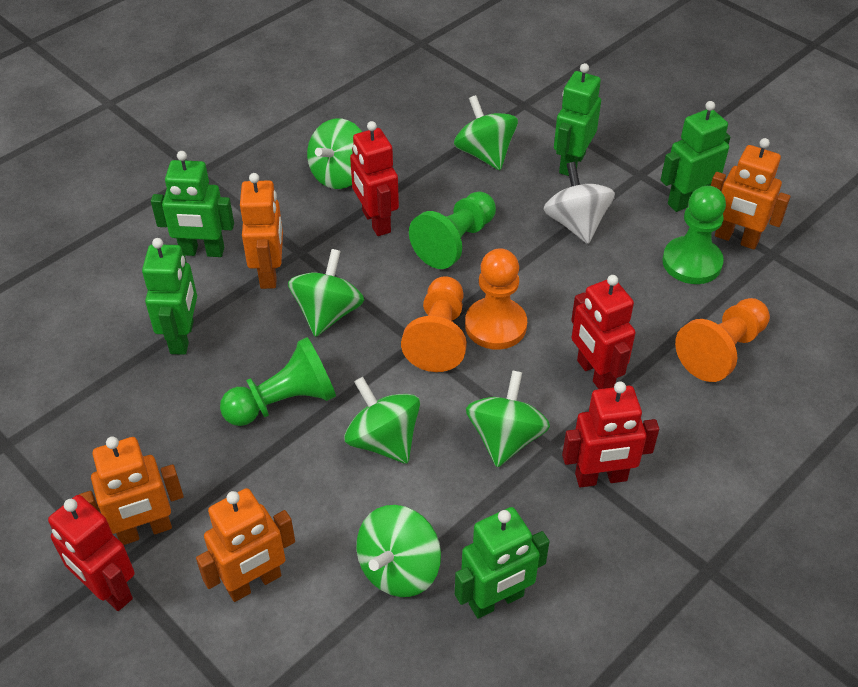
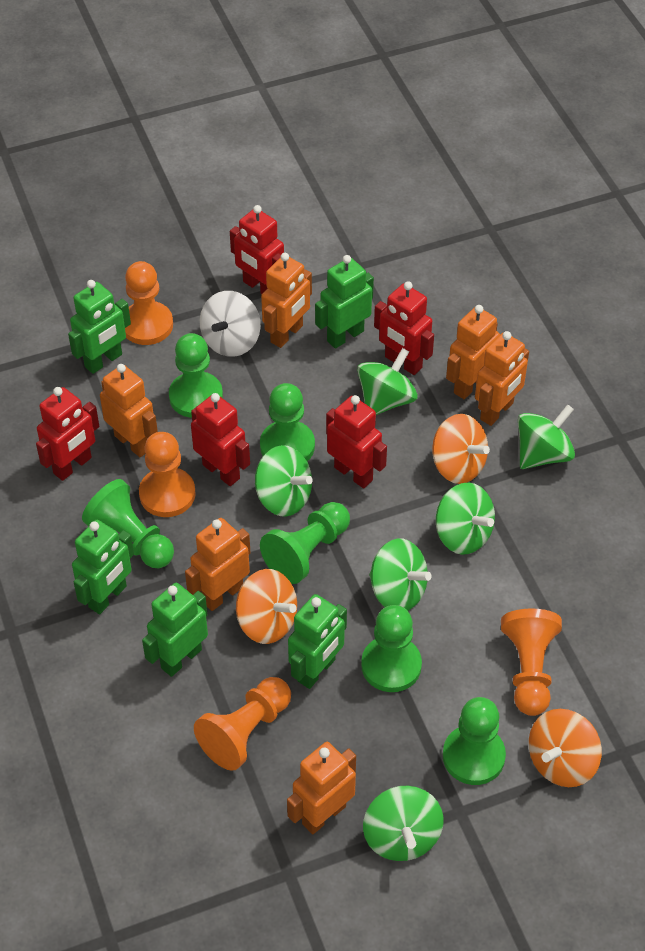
green pawn: [220,337,336,426] [409,192,496,269] [662,186,726,284] = 3 -> [82,479,174,568] [169,333,223,418] [260,383,315,461] [260,502,350,584] [361,605,422,692] [443,697,506,785] = 6
orange pawn: [401,276,467,372] [465,248,527,350] [675,298,770,382] = 3 -> [125,261,173,345] [139,432,195,517] [194,677,291,771] [501,609,562,716] = 4
orange robot: [79,436,184,545] [196,488,295,602] [240,173,283,289] [711,138,790,250] = 4 -> [100,364,158,457] [185,518,251,611] [261,253,312,348] [287,742,356,835] [446,305,500,399] [475,331,529,426] = 6
orange spinning top: none = 0 -> [236,569,297,644] [432,414,490,484] [529,709,602,787] = 3
red robot: [48,495,135,611] [350,121,399,236] [562,381,659,487] [571,275,636,389] = 4 -> [36,387,99,481] [191,393,250,486] [230,205,284,294] [326,395,387,488] [374,281,434,375] = 5

